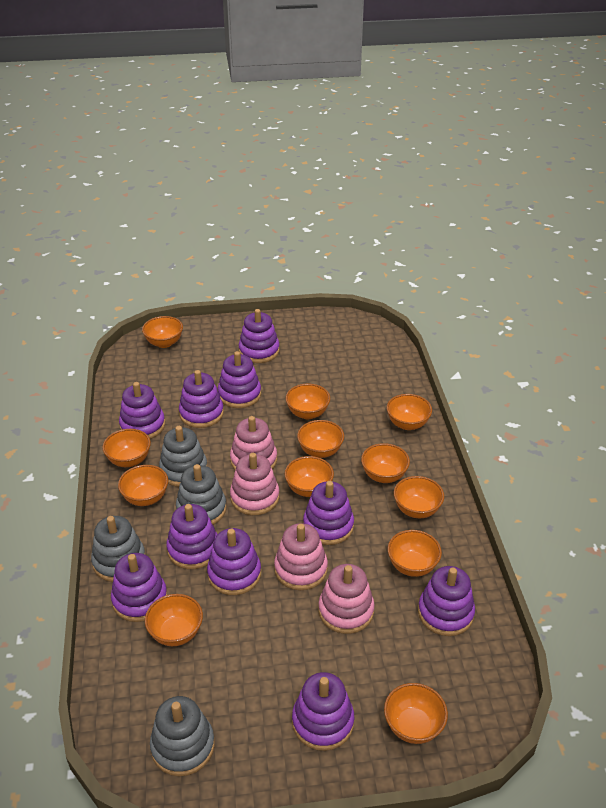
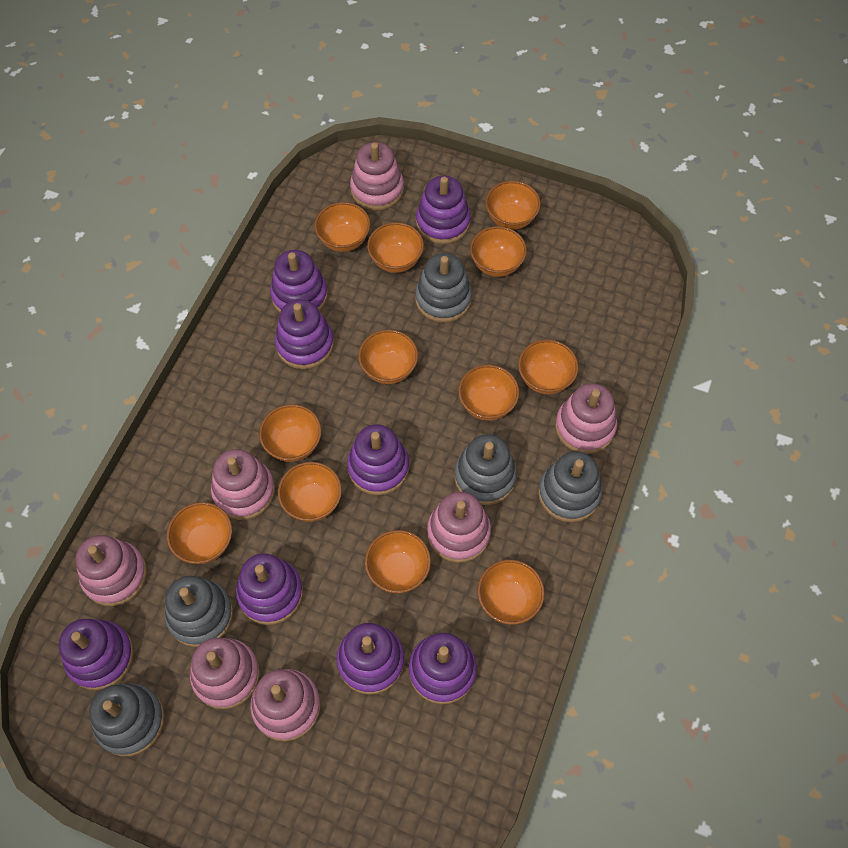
grey stacking toy: [91,516,146,582] [150,696,215,776] [159,426,207,487] [176,464,227,525] = 4 -> [89,683,165,757] [165,576,233,647] [415,253,472,323] [454,434,517,505] [538,451,602,522] = 5
pink stacking toy: [230,416,277,470] [230,453,279,515] [274,523,328,590] [318,564,375,634] = 4 -> [75,535,147,606] [190,638,260,709] [211,449,275,520] [250,669,321,742] [350,142,404,211] [427,492,491,563] [555,383,617,454] = 7
purple stacking toy: [111,553,167,622] [119,382,165,439] [166,504,217,569] [179,370,224,428] [207,528,261,595] [218,351,261,408] [239,309,279,363] [292,672,354,751] [303,481,354,545] [418,566,475,636] = 10 -> [59,619,134,690] [236,553,303,625] [270,250,328,313] [275,299,334,369] [336,623,405,695] [347,424,409,495] [409,633,477,704] [416,176,471,244] = 8

